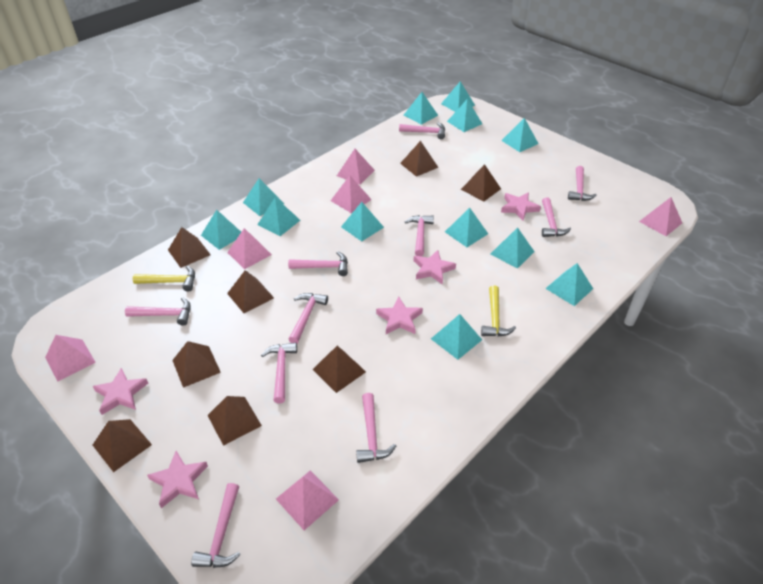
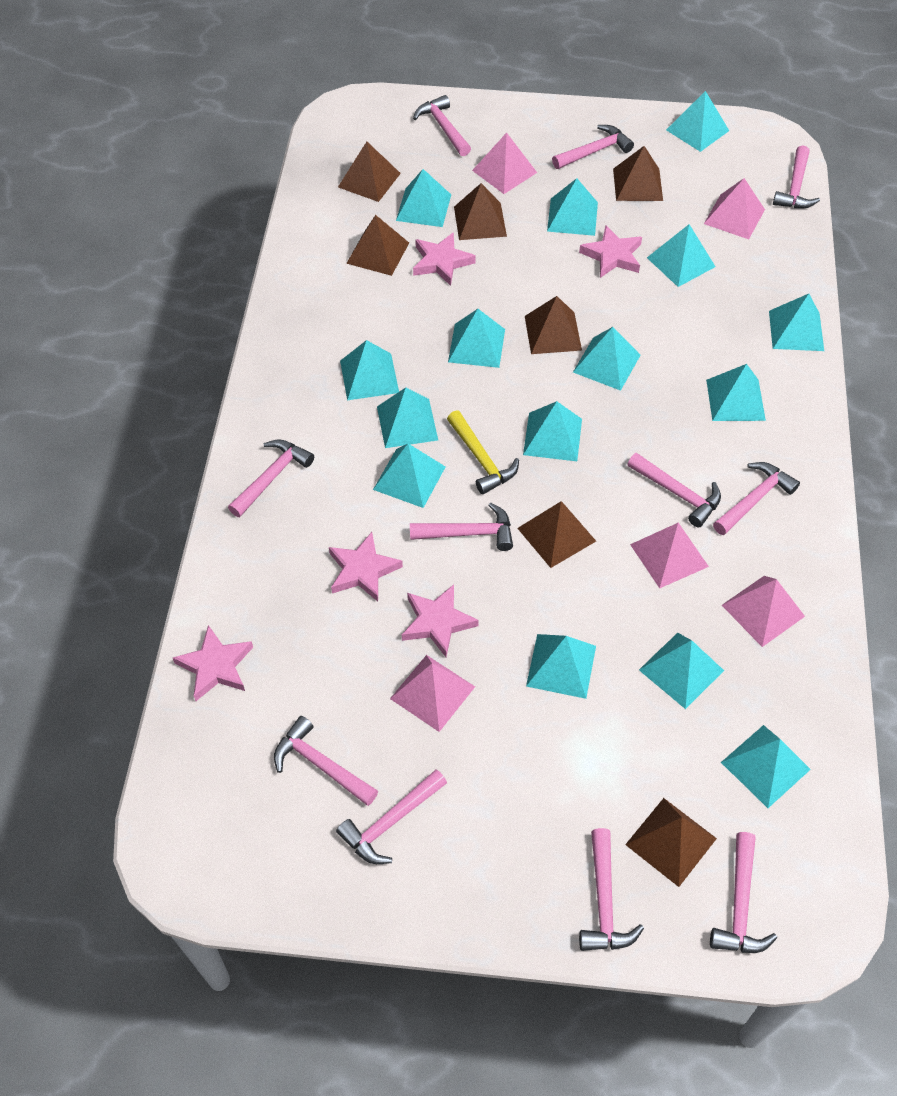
brown pyramid: [93,419,152,472] [168,227,211,268] [172,341,221,388] [207,396,262,446] [227,270,274,313] [313,346,366,393] [400,141,439,177] [461,164,501,202] = 8 -> [338,142,401,202] [346,215,409,276] [454,183,507,240] [517,501,596,568] [525,296,582,354] [613,146,663,201] [625,798,717,887] = 7
pink hammer: [125,297,191,326] [191,483,241,568] [261,343,297,404] [288,251,348,276] [288,293,328,344] [356,393,396,463] [399,122,445,139] [405,215,434,256] [542,197,571,237] [568,166,597,201] = 10 -> [228,439,314,517] [274,716,378,806] [336,770,447,864] [410,503,513,551] [413,95,471,156] [552,125,634,169] [579,828,644,951] [627,453,721,527] [710,832,777,953] [713,462,800,535] [773,145,820,208] = 11
pink pyramid: [45,335,96,381] [227,228,272,269] [276,470,339,530] [331,176,372,213] [337,149,375,184] [639,197,682,236] = 6 -> [390,655,475,732] [472,133,537,194] [630,523,709,588] [704,178,765,239] [722,576,805,647] = 5
turquoise pyramid: [201,210,241,250] [243,178,284,216] [257,197,300,236] [341,202,384,241] [404,92,438,125] [431,314,482,360] [441,81,475,112] [445,208,488,247] [447,99,482,132] [491,227,535,269] [501,118,539,152] [545,263,593,306] = 12 -> [340,340,399,400] [373,444,446,508] [377,388,438,448] [396,169,451,227] [448,309,505,368] [523,401,582,461] [526,634,596,699] [547,178,598,236] [573,327,640,391] [639,633,724,709] [647,224,716,287] [666,91,729,152] [706,364,766,421] [721,725,811,808] [769,294,824,351] = 15
yellow hammer: [133,266,195,292] [481,285,516,336] = 2 -> [447,410,519,494] = 1

